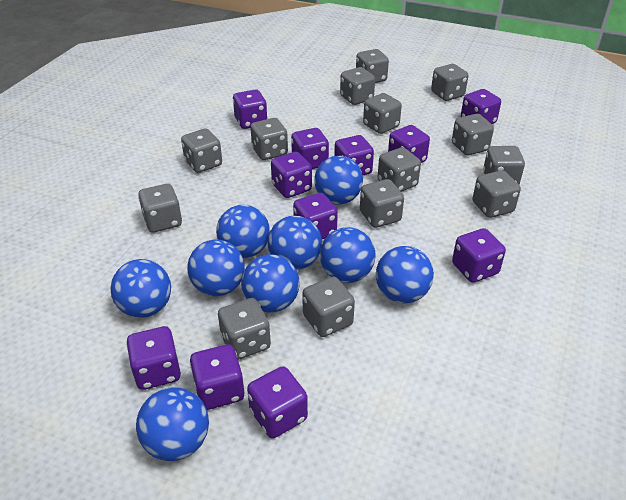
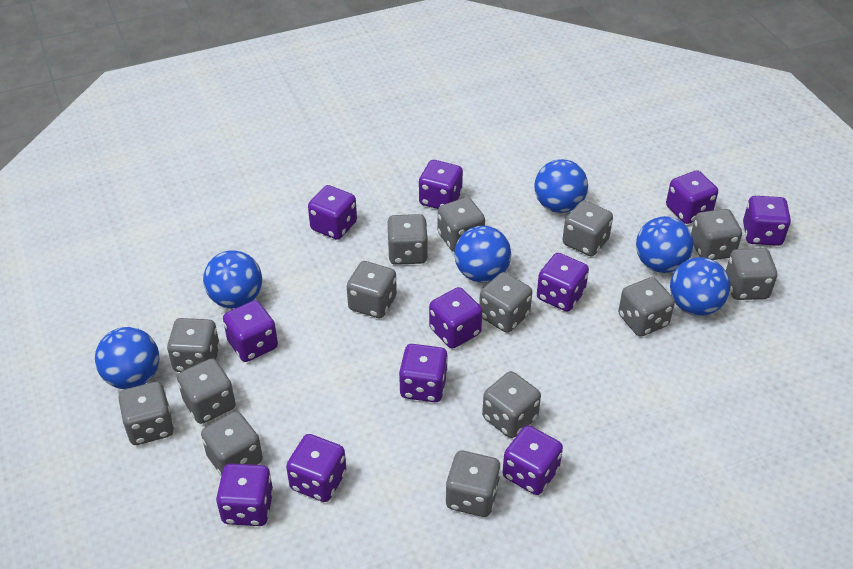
blue ball: [111,259,171,318] [136,387,209,461] [187,239,245,296] [216,205,270,258] [241,254,300,312] [268,216,322,270] [314,156,363,204] [320,227,376,283] [376,246,434,303] = 9 -> [95,327,159,389] [203,250,262,308] [454,226,511,283] [534,159,588,213] [636,216,694,273] [670,257,730,316] = 6

